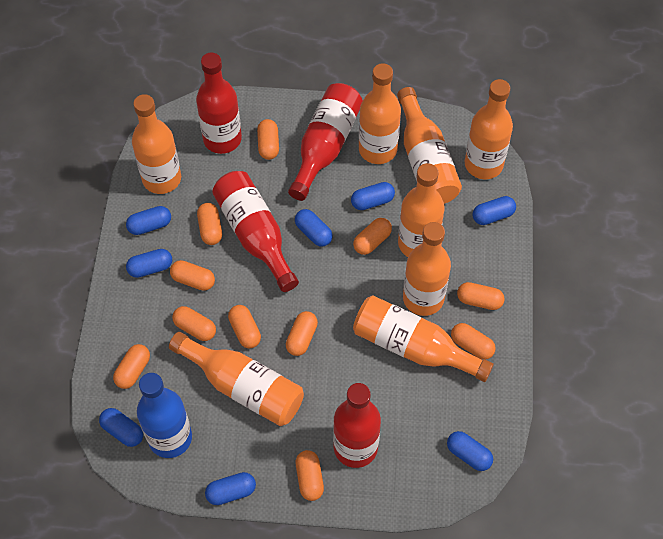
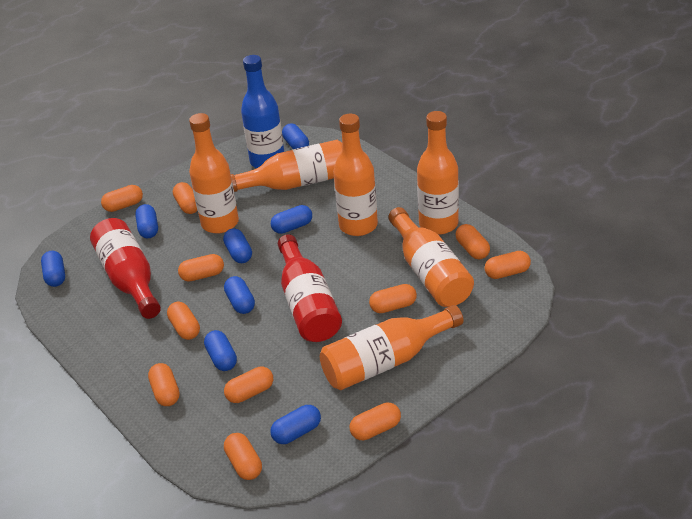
orange bottle: [132,94,181,194] [169,332,304,426] [353,295,494,382] [359,63,401,164] [397,87,462,204] [398,163,445,257] [403,222,451,316] [465,79,513,179] = 8 -> [189,113,239,234] [231,140,342,192] [320,305,464,390] [333,114,378,236] [389,207,474,307] [417,111,459,235] = 6
red bottle: [196,53,242,154] [212,171,299,292] [288,83,363,201] [333,383,381,468] = 4 -> [90,218,161,319] [278,234,342,342] = 2

